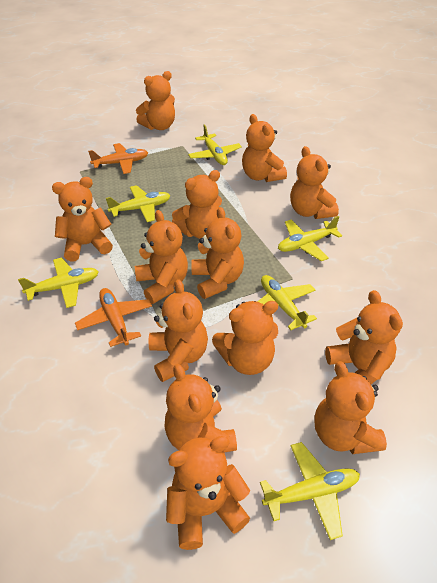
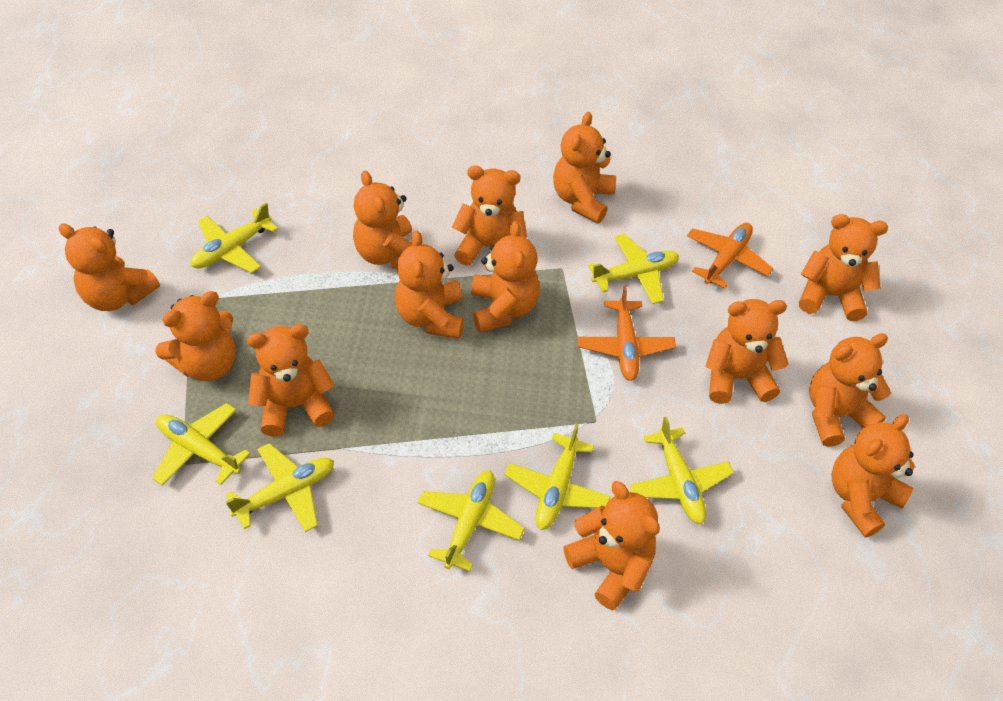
yellow plane: [18,258,99,308] [106,185,170,222] [188,124,242,165] [257,275,317,330] [260,442,360,540] [278,216,342,261] = 6 -> [152,403,250,486] [191,203,278,273] [226,443,334,532] [417,471,525,571] [504,424,611,530] [588,234,679,304] [629,417,734,524] = 7

